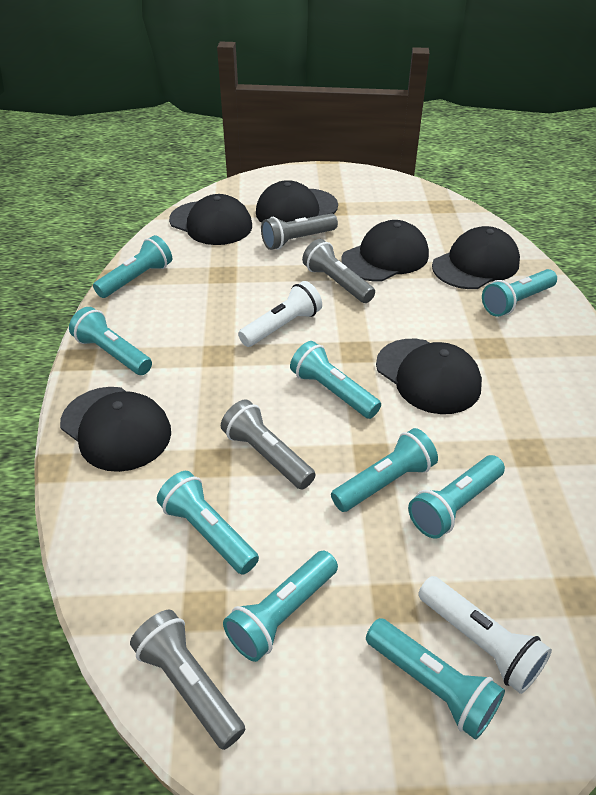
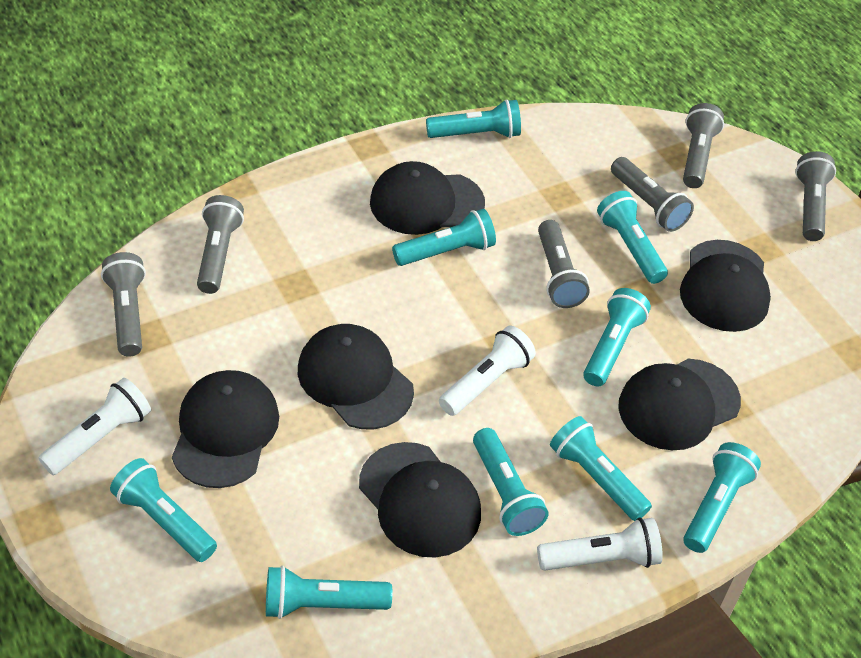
grey flashlight: [130,610,245,750] [221,399,316,489] [261,213,338,250] [302,239,375,303] = 4 -> [101,252,146,356] [197,195,244,294] [538,220,590,308] [611,157,694,232] [683,103,724,188] [795,151,836,241] = 6
white flashlight: [238,281,322,347] [418,576,552,694] = 2 -> [39,378,151,475] [439,326,536,416] [537,518,663,571] = 3

